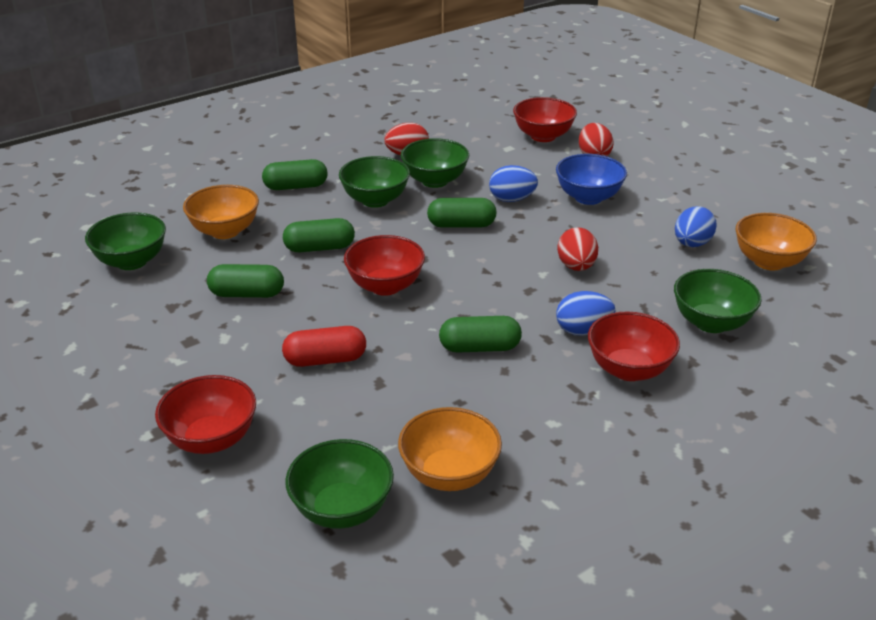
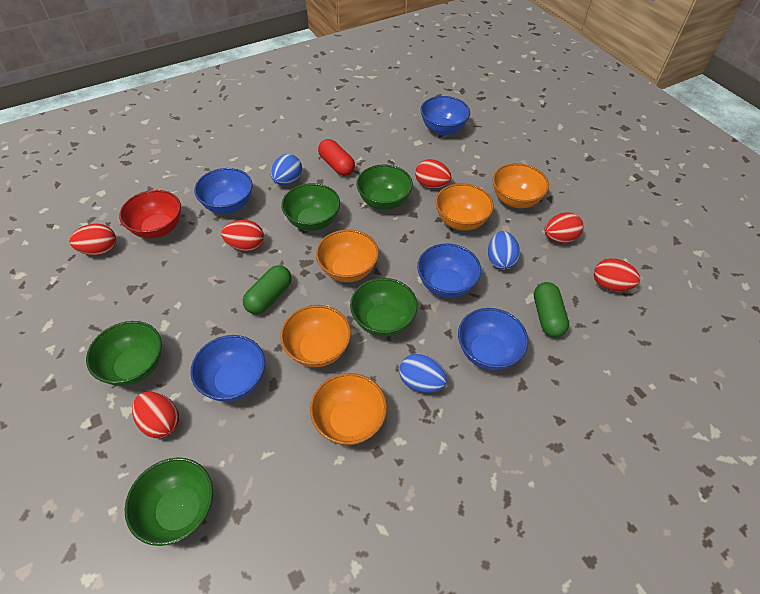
blue bowl: [556,154,627,205] = 1 -> [190,335,265,402] [194,168,253,214] [417,243,481,298] [420,96,470,135] [458,308,529,370] = 5
green capsule: [207,264,284,298] [262,159,328,190] [283,218,355,252] [427,198,497,228] [439,316,522,353] = 5 -> [243,265,292,314] [534,282,569,337] = 2
orange bowl: [183,185,259,239] [398,407,502,491] [736,213,817,270] = 3 -> [280,305,351,367] [310,373,387,445] [316,229,379,282] [435,183,494,231] [493,163,549,208] = 5
red bowl: [155,375,256,454] [344,235,425,296] [513,97,577,142] [588,311,680,381] = 4 -> [119,190,181,239] = 1
red egg: [384,123,429,155] [557,227,598,271] [579,123,613,156] = 3 -> [69,224,116,255] [132,392,179,438] [221,220,264,251] [415,159,451,189] [544,212,583,243] [594,258,640,292] = 6

